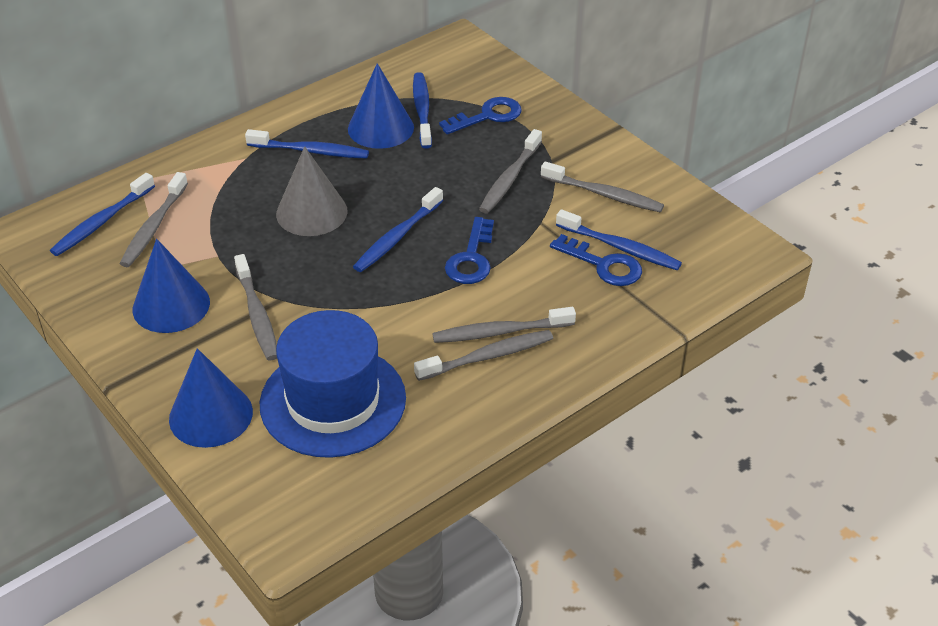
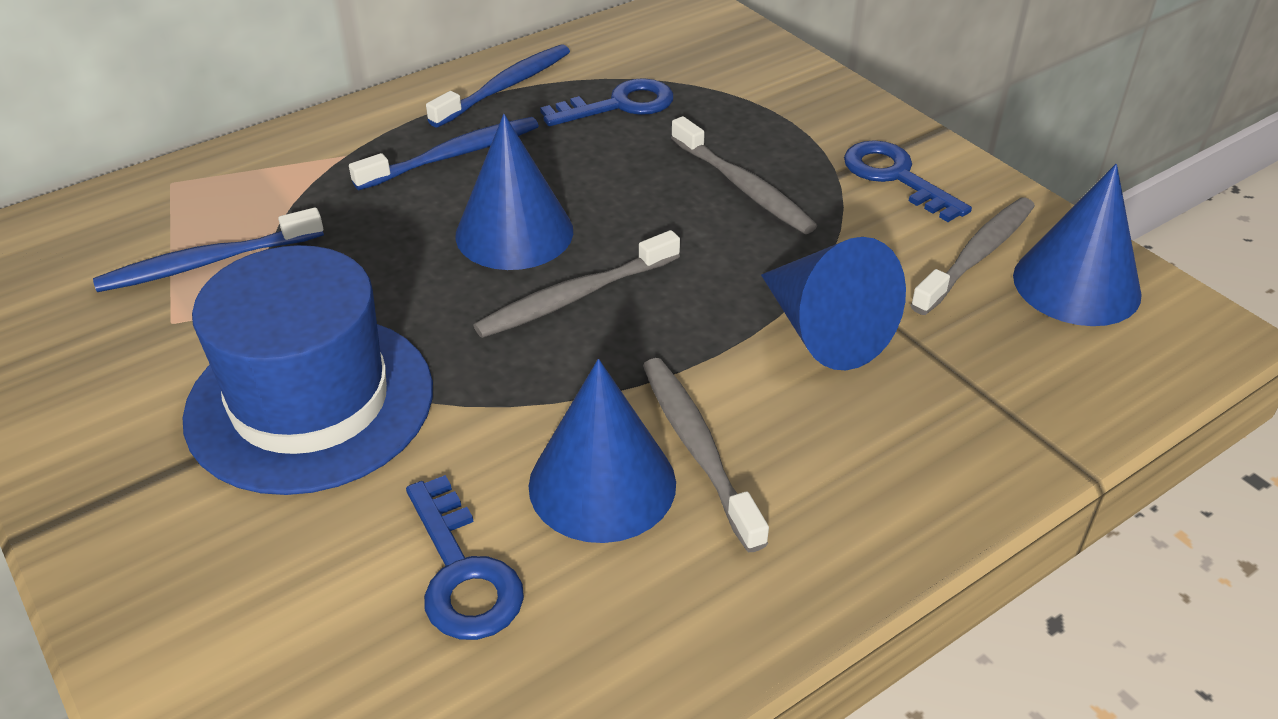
blue cone: [133,239,210,333] [169,348,253,448] [348,63,414,149] = 3 -> [455,114,573,270] [528,359,676,543] [761,237,906,370] [1013,164,1142,326] = 4
blue toothbrush: [50,173,155,256] [245,129,369,159] [353,187,443,272] [413,72,432,149] [556,209,682,270] = 5 -> [93,207,324,292] [349,117,539,190] [426,44,570,127] = 3
grey cone: [276,146,348,236] = 1 -> none = 0
grey toothbrush: [119,172,188,267] [234,254,277,361] [414,330,553,381] [432,307,576,343] [479,129,542,213] [541,162,664,213] = 6 -> [473,230,680,338] [643,358,769,552] [671,116,817,234] [910,197,1035,315] = 4

